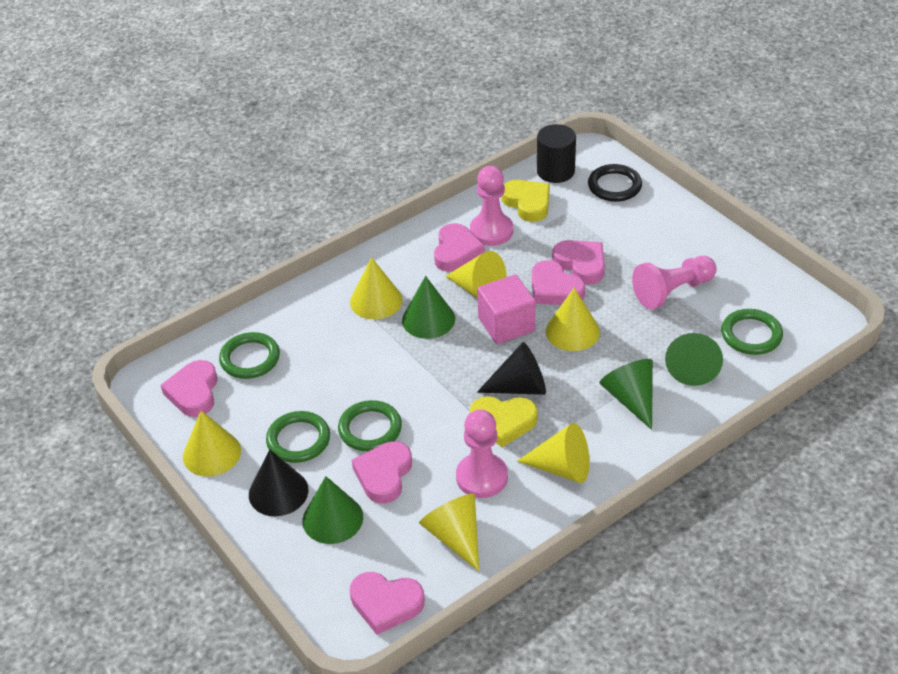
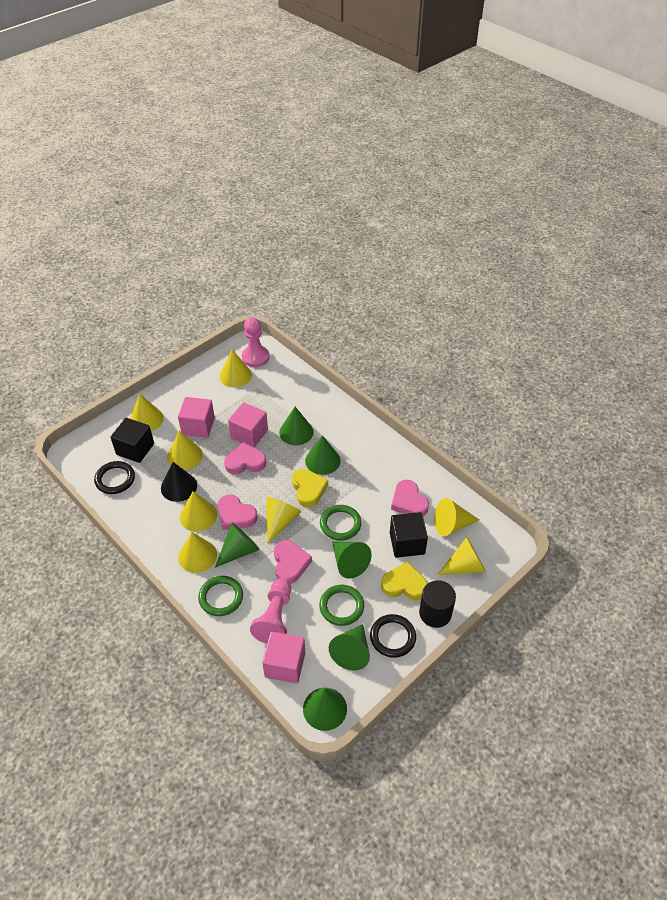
black cone: [249,449,308,516] [477,342,546,395] = 2 -> [161,462,197,502] = 1
black cube: none = 0 -> [110,418,154,463] [390,512,428,558] = 2
black ring: [588,164,642,202] = 1 -> [94,461,135,494] [370,614,416,658] = 2
green cone: [302,476,363,544] [402,276,455,339] [600,359,653,430] [665,333,723,386] = 4 -> [215,523,260,568] [279,407,314,446] [303,688,347,731] [305,435,340,475] [329,624,370,670] [332,542,371,579] = 6
green ring: [219,332,280,379] [266,411,330,463] [338,400,402,451] [721,309,783,355] = 4 -> [198,576,243,616] [319,585,364,626] [320,505,362,541] = 3
pink cube: [477,274,535,344] = 1 -> [178,397,215,438] [228,402,268,447] [262,631,305,684] = 3
pink heart: [161,360,217,417] [350,572,425,635] [352,441,412,504] [434,223,485,272] [532,260,585,305] [552,240,605,285] = 6 -> [218,495,258,530] [224,442,266,474] [274,540,312,584] [391,480,429,516] = 4
pink pawn: [456,409,508,498] [470,166,513,246] [632,256,717,309] = 3 -> [242,317,269,367] [250,578,291,643] = 2
yellow cone: [183,411,241,477] [350,257,403,320] [419,494,479,571] [445,251,507,299] [517,423,590,483] [546,288,600,351] = 6 -> [130,394,164,431] [167,431,203,470] [178,532,217,573] [180,491,217,531] [219,350,252,387] [266,497,301,544] [434,498,479,536] [437,537,486,575] = 8

